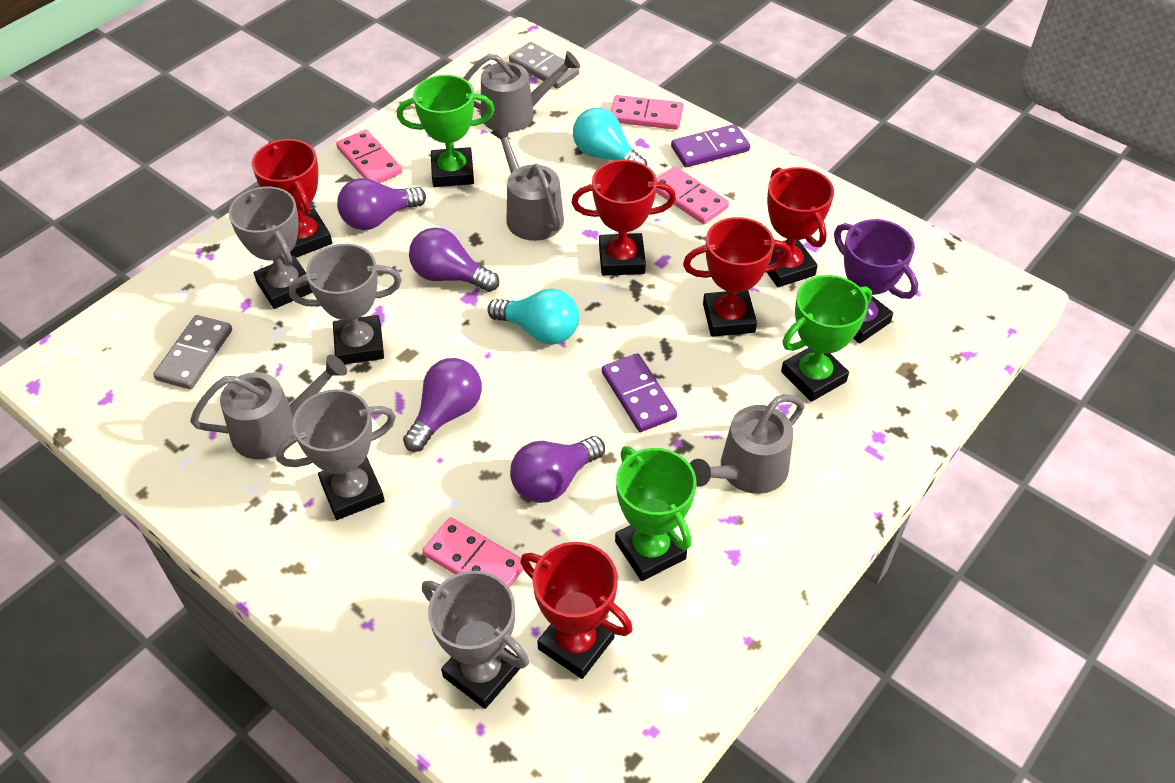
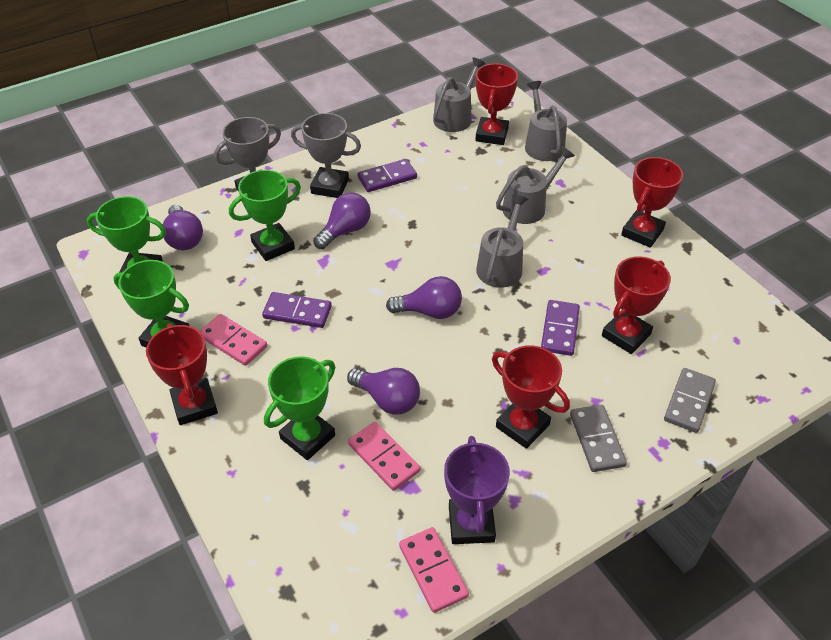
green trophy: [397,75,495,187] [615,446,696,581] [781,275,872,402] = 3 -> [87,196,166,273] [113,260,189,347] [229,170,301,261] [264,356,335,460] = 4
grey trophy: [229,187,313,309] [276,389,396,520] [289,244,402,364] [422,571,529,709] = 4 -> [214,117,281,191] [291,113,361,198] = 2
pink domino: [336,129,402,183] [422,517,524,588] [611,95,683,130] [656,166,729,224] = 4 -> [200,314,267,366] [348,422,421,491] [399,527,469,613] = 3
purple domino: [602,353,677,432] [671,124,750,167] = 2 -> [262,292,332,328] [358,159,417,192] [541,300,580,356] = 3
turquoise light bulb: [487,289,579,344] [573,108,647,166] = 2 -> none = 0

